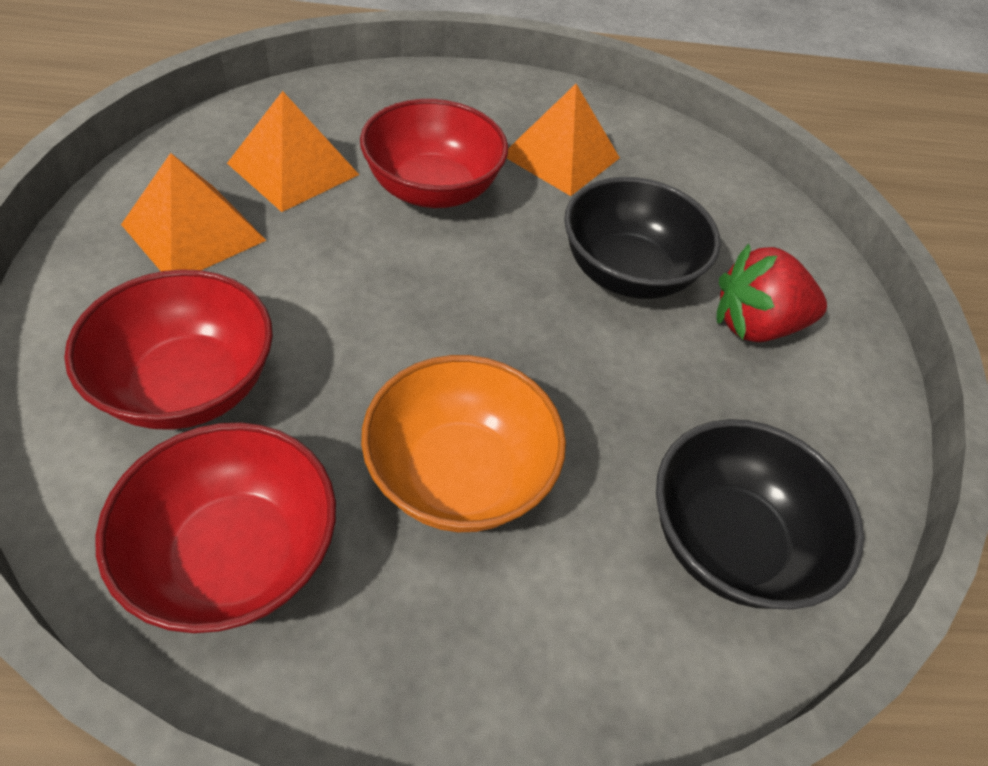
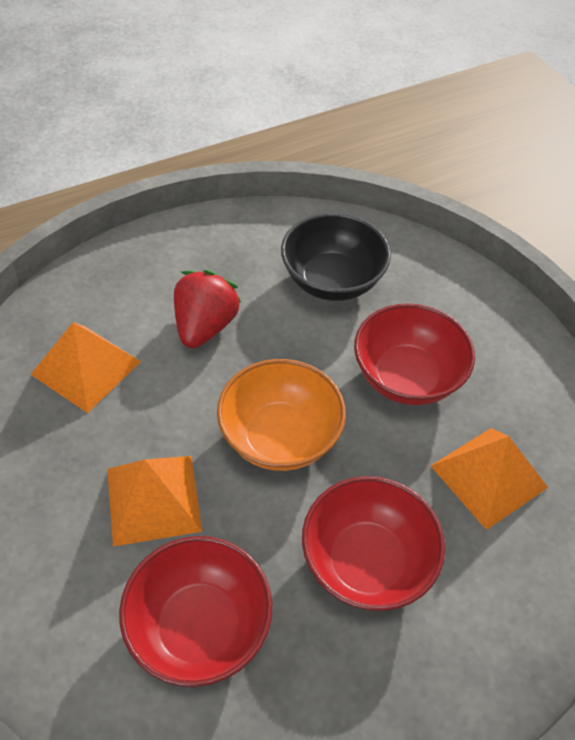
black bowl: [564,177,721,299] [656,419,864,610] = 2 -> [281,213,391,301] = 1

